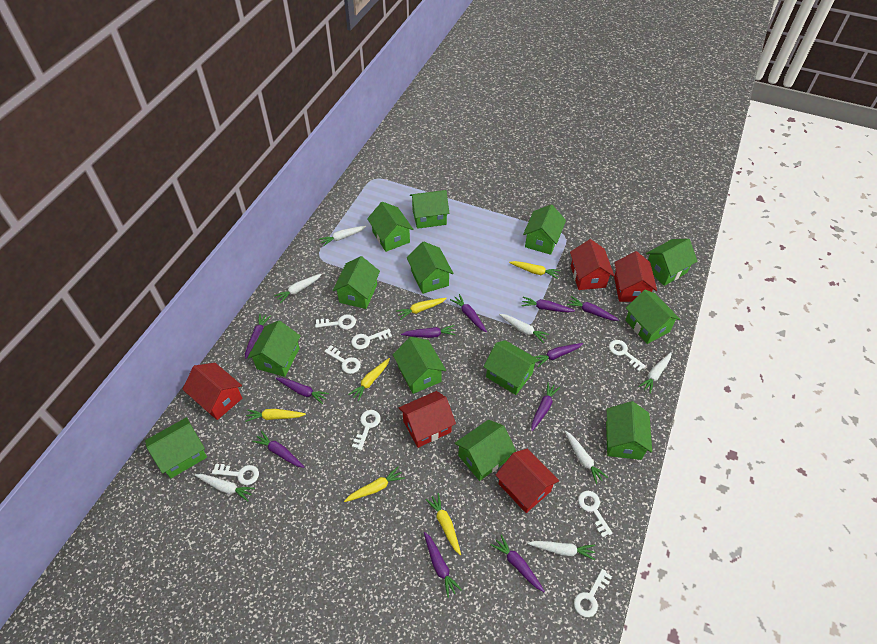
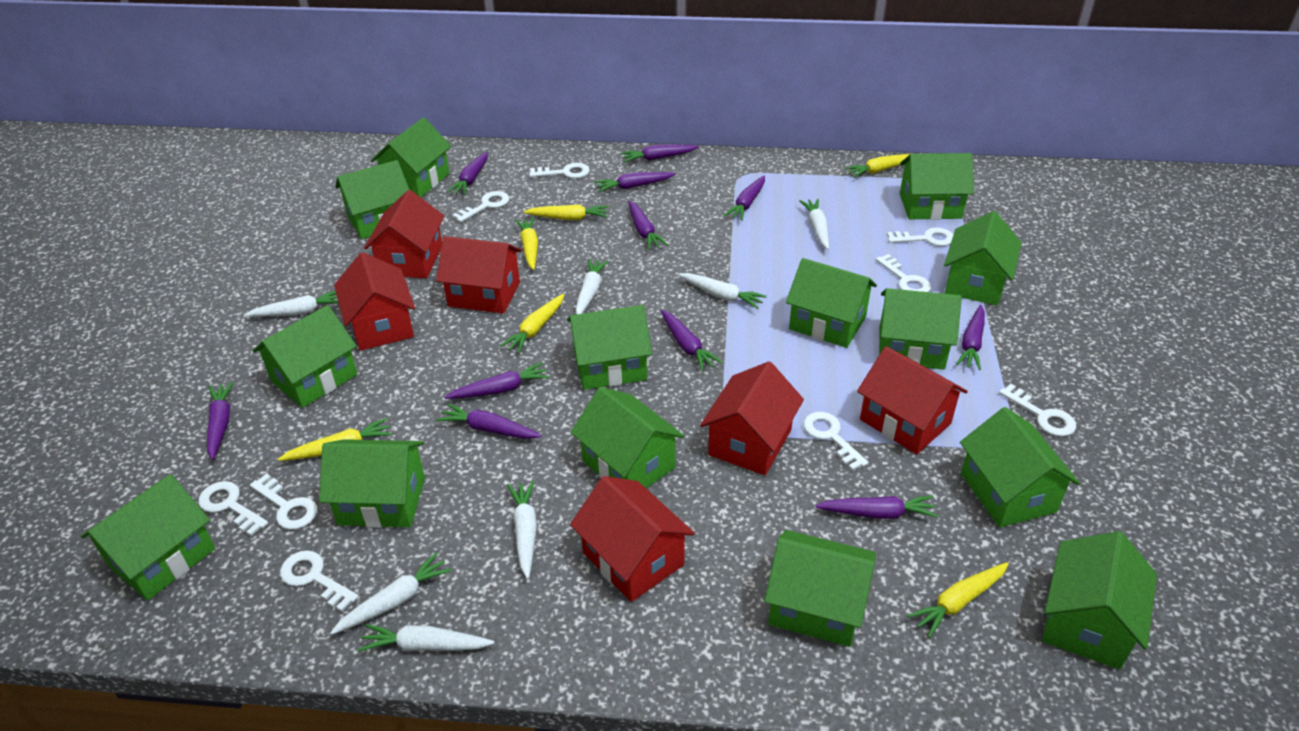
green house: [145,417,207,478] [247,321,301,377] [333,256,380,309] [367,202,413,252] [393,337,446,394] [407,241,453,294] [410,190,449,229] [454,420,516,481] [483,340,539,395] [523,204,566,255] [606,401,652,460] [625,290,680,344] [646,239,697,286] = 13 -> [81,474,216,600] [253,305,358,408] [319,439,425,528] [335,160,410,239] [371,117,451,197] [567,305,652,390] [571,387,684,488] [764,530,876,647] [786,258,877,348] [879,288,962,370] [900,153,974,220] [944,211,1022,305] [960,407,1080,528] [1042,531,1157,670] = 14
red house: [182,363,242,420] [399,391,456,448] [496,449,560,513] [570,239,614,290] [614,251,657,302] = 5 -> [334,252,415,351] [364,190,444,278] [436,236,522,314] [570,476,695,602] [700,361,804,475] [857,346,968,454] = 6
white key: [212,464,259,485] [315,314,356,330] [324,346,361,374] [351,329,392,349] [352,410,381,450] [574,569,612,617] [578,491,612,538] [609,340,646,371] = 8 -> [199,481,268,536] [250,474,317,530] [280,551,359,612] [452,191,509,222] [529,163,590,178] [803,412,869,471] [876,254,931,292] [887,228,953,246] [999,384,1076,437] = 9

